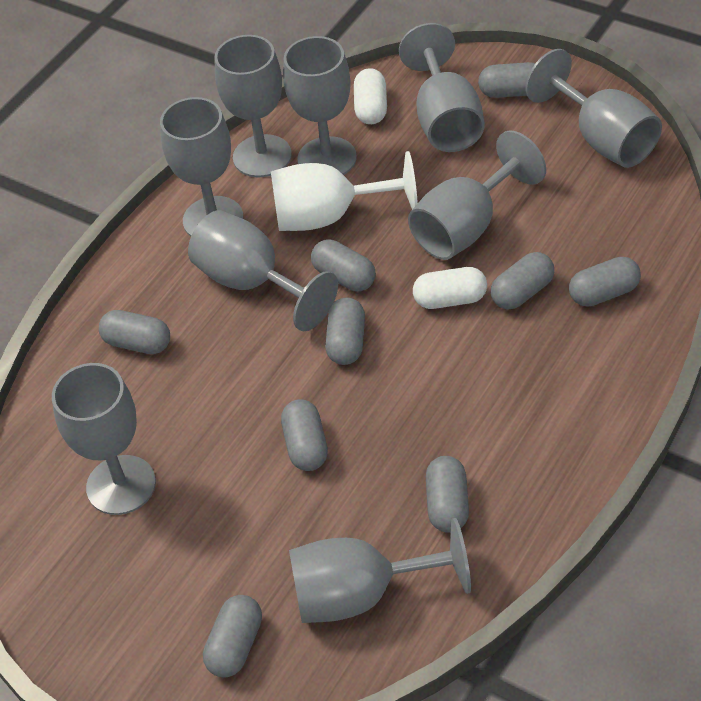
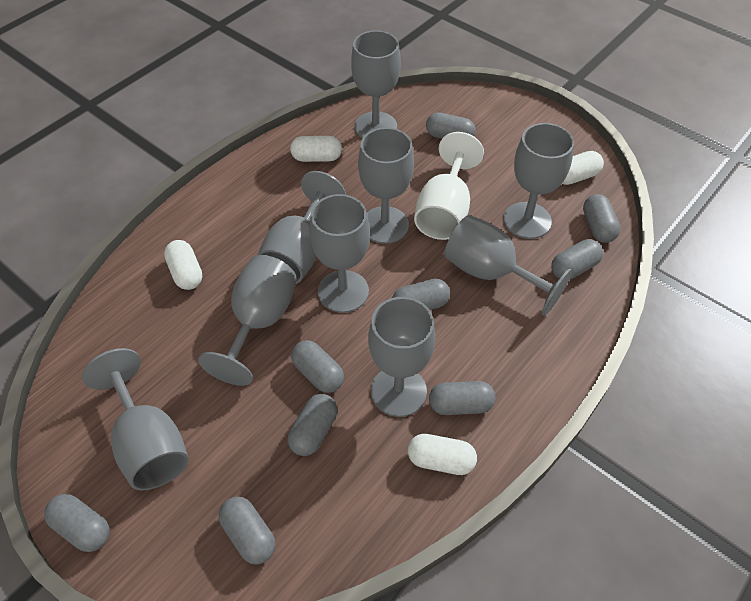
white capsule: [354,68,387,124] [413,267,487,309] = 2 -> [164,240,202,290] [290,136,342,162] [408,434,477,475] [562,151,604,185] = 4

